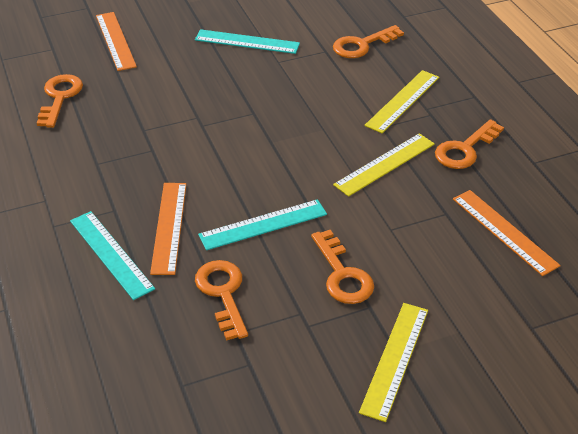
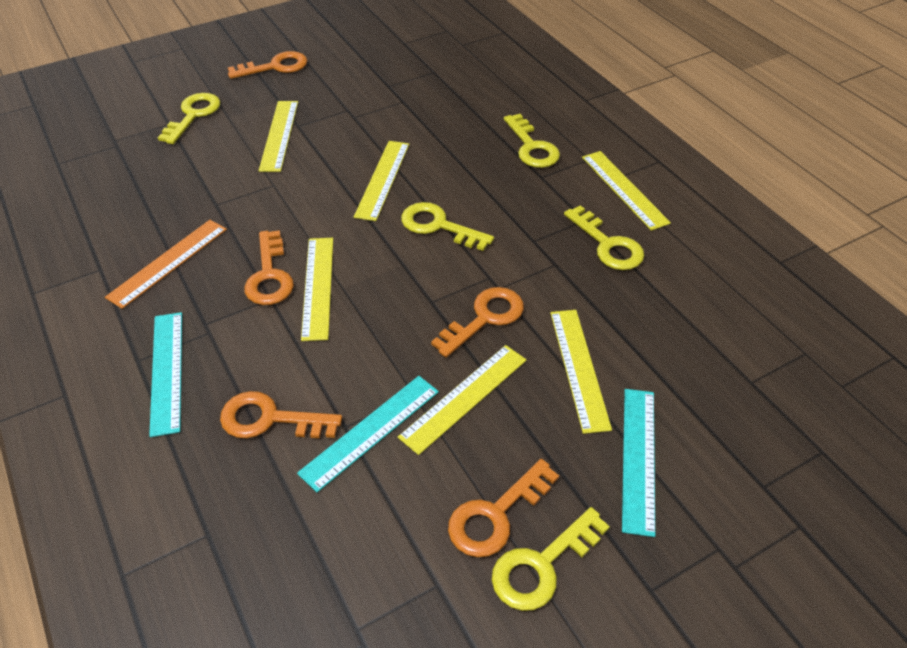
orange ruler: [96,12,137,71] [150,183,186,275] [453,190,561,276] = 3 -> [105,220,227,309] = 1
yellow key: none = 0 -> [158,93,220,144] [401,202,494,251] [492,507,610,611] [504,114,560,168] [564,205,644,270] = 5
yellow ruler: [333,133,435,197] [359,303,428,422] [364,70,439,133] = 3 -> [259,101,298,172] [301,238,333,341] [354,141,409,221] [398,345,527,455] [550,310,612,434] [582,151,671,231] = 6

